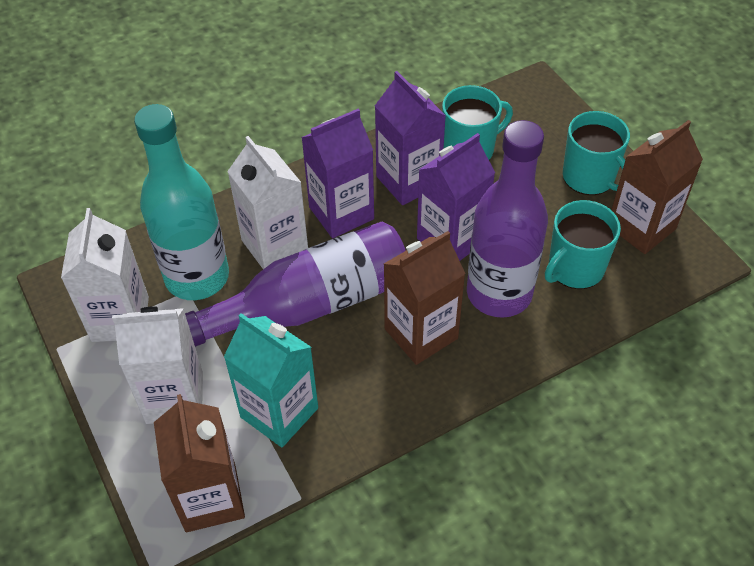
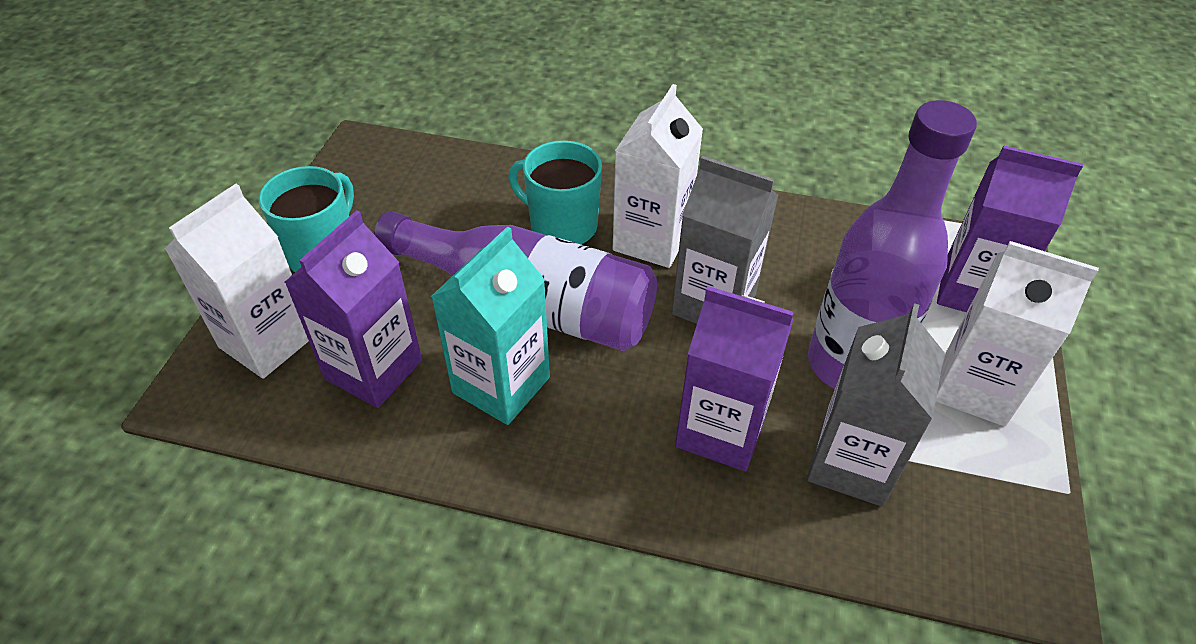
brown carton: [154,394,245,532] [384,231,465,365] [611,120,703,254] = 3 -> none = 0
grey carton: none = 0 -> [672,156,778,324] [807,303,944,507] = 2
turquoise bottle: [134,104,229,300] = 1 -> none = 0
turquoise mug: [442,85,513,160] [545,200,621,289] [563,111,630,195] = 3 -> [258,166,354,273] [508,141,602,245] = 2

